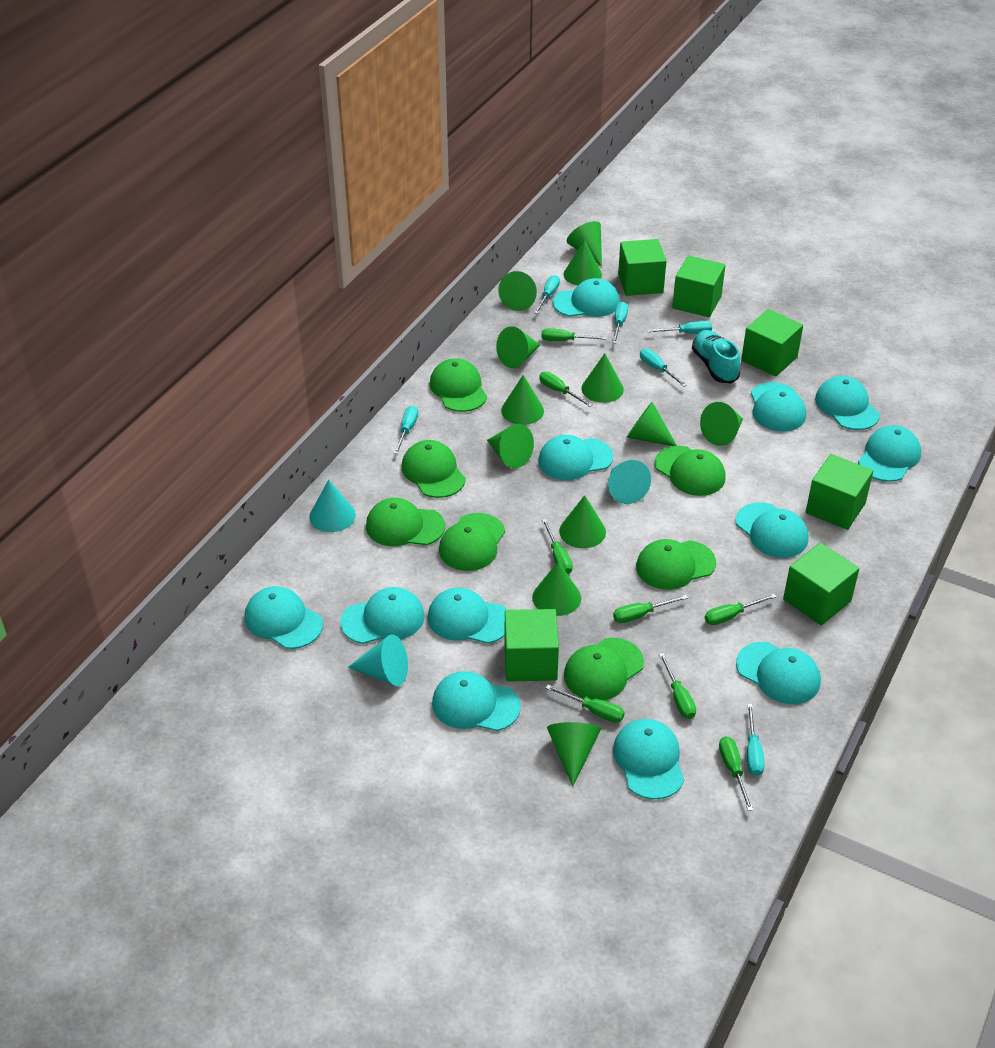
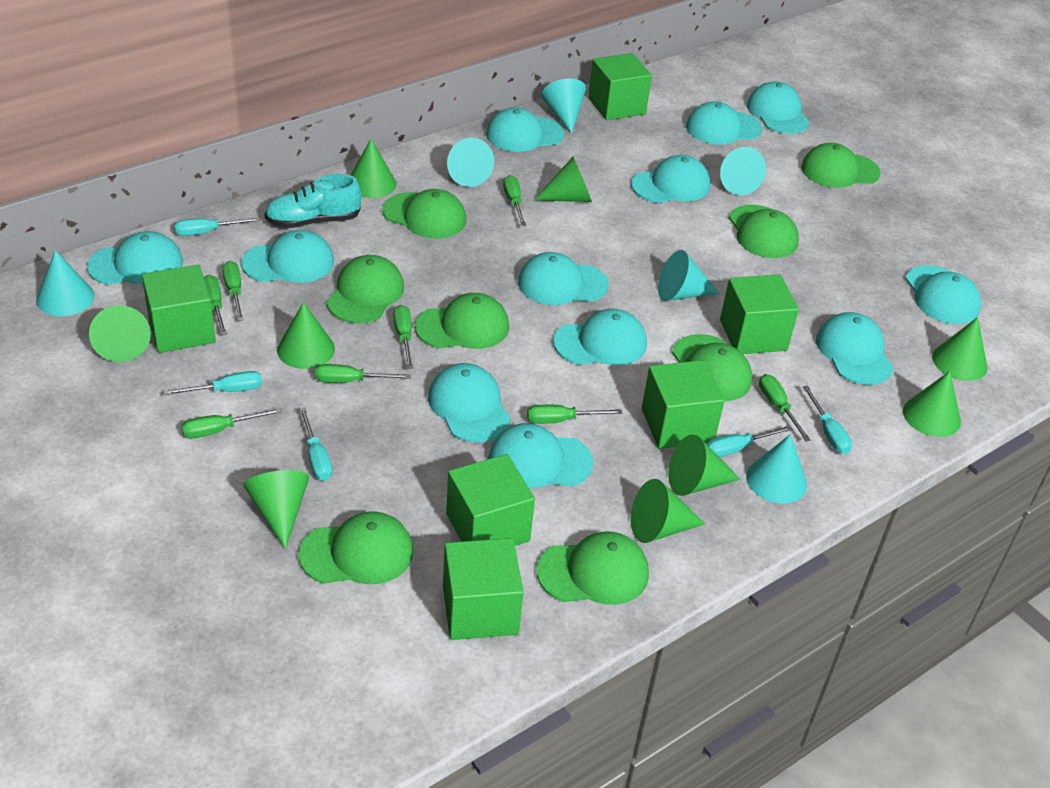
green cap: [366,498,445,546] [402,440,466,498] [430,358,487,412] [439,513,505,571] [564,638,644,700] [636,539,716,590] [654,446,726,496] = 7 -> [299,512,413,584] [327,255,404,323] [382,189,466,239] [415,293,509,349] [537,531,649,605] [672,334,752,401] [729,205,799,258] [801,143,881,188] = 8
green cone: [487,424,534,468] [496,326,540,368] [498,271,537,311] [501,375,544,425] [532,561,581,616] [547,722,601,786] [559,495,606,548] [563,240,602,285] [567,221,602,266] [581,353,624,403] [626,402,677,446] [700,402,743,446] = 12 -> [89,305,151,362] [243,470,309,549] [277,302,335,369] [351,139,396,198] [534,157,592,202] [631,479,705,543] [669,435,740,496] [903,371,961,437] [932,317,987,381] = 9
turquoise cone: [309,479,356,532] [348,635,408,686] [608,460,651,504] = 3 -> [36,250,95,316] [447,138,494,187] [541,78,586,134] [658,250,720,301] [720,147,766,195] [746,434,807,504] = 6
turquoise screwdriver: [394,406,418,454] [534,275,560,314] [612,302,628,343] [640,348,687,387] [648,321,712,334] [747,704,765,776] = 6 -> [164,371,262,395] [174,217,260,236] [300,408,332,481] [707,426,792,457] [803,385,852,454] = 5

